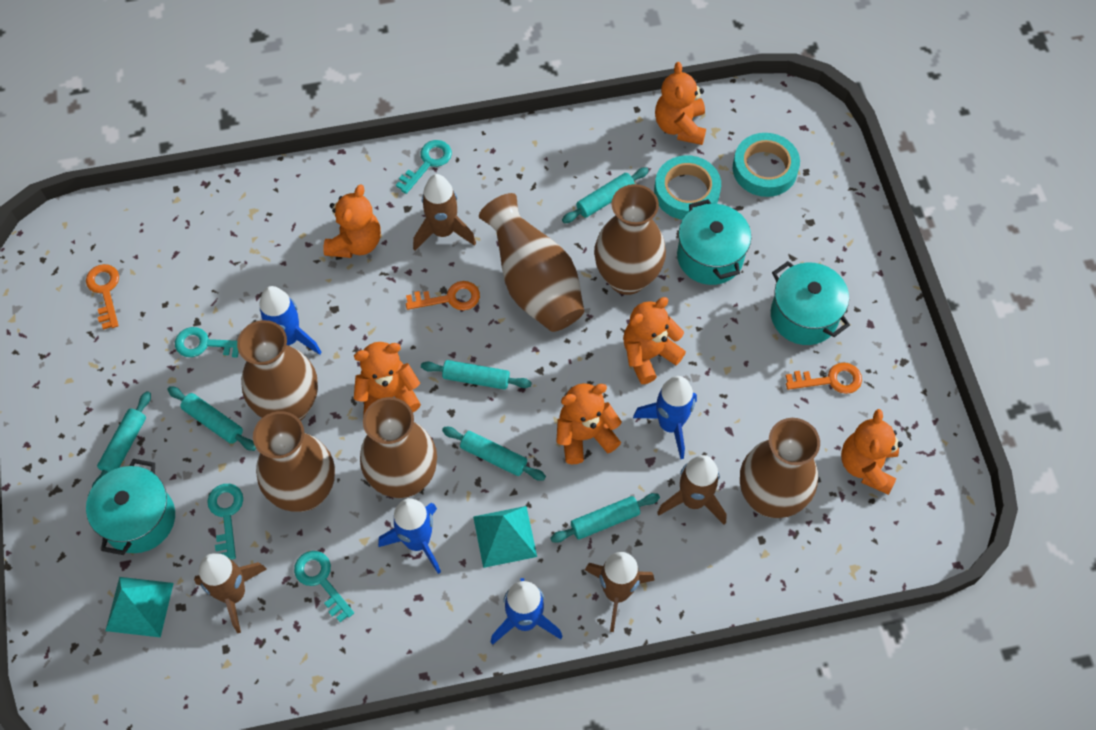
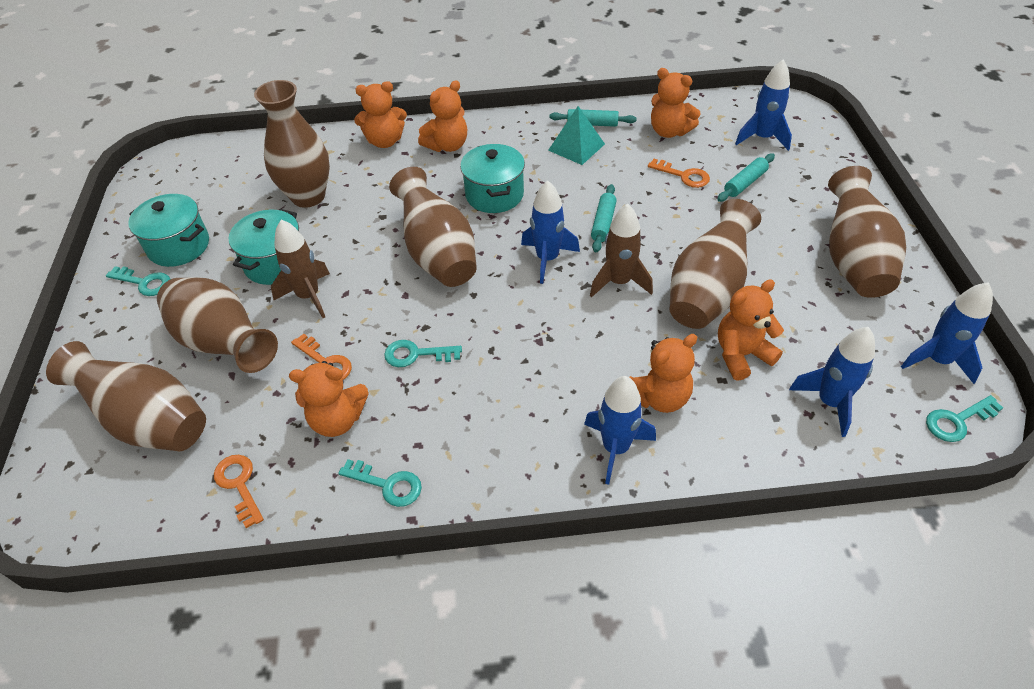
blue rocket: [259,286,321,355] [378,498,441,574] [491,578,563,645] [633,376,697,459] = 4 -> [521,180,580,284] [584,376,656,485] [735,59,792,151] [789,327,875,437] [901,282,993,384] = 5
brown rocket: [194,553,267,633] [413,174,476,251] [585,552,654,632] [657,455,726,525] = 4 -> [271,220,330,318] [590,204,653,298] = 2
turquoise pyramid: [105,577,174,638] [473,506,537,568] = 2 -> [548,106,605,165] = 1
turquoise rolling pin: [92,391,151,487] [167,386,256,451] [421,360,532,390] [442,427,546,481] [550,493,660,543] [562,167,649,223] = 6 -> [550,109,637,127] [591,184,617,252] [717,153,775,202] = 3
turquoise tape: [654,155,721,220] [733,133,800,197] = 2 -> none = 0

